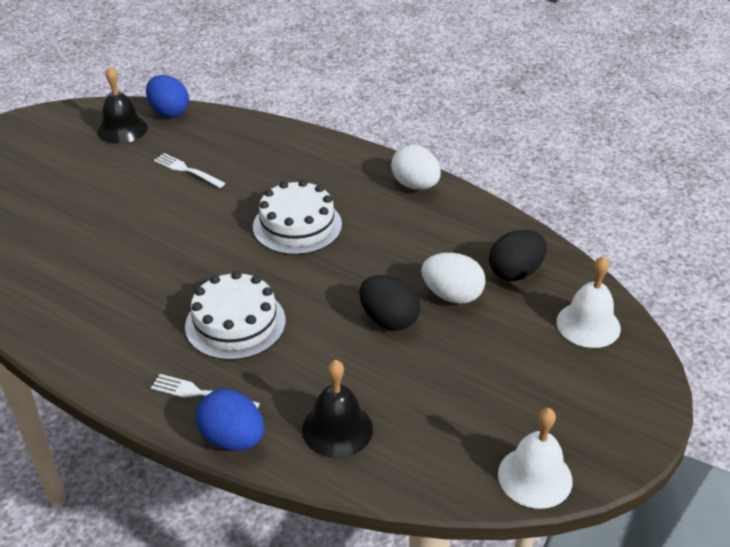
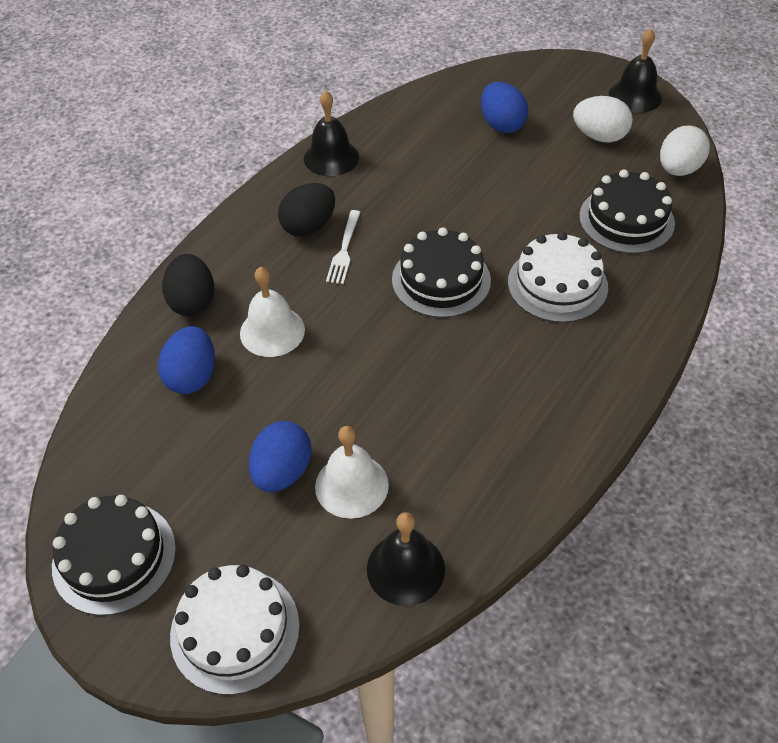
black bell: [97,67,148,144] [302,360,373,458] = 2 -> [304,91,359,176] [367,512,445,606] [609,29,662,113] = 3
black cake: none = 0 -> [52,495,176,616] [392,227,491,318] [579,169,675,254] = 3
blue egg: [146,75,189,117] [196,389,264,451] = 2 -> [158,326,215,394] [249,421,312,492] [481,82,528,133] = 3
white fork: [151,374,260,408] [154,153,226,188] = 2 -> [326,210,361,284] = 1

